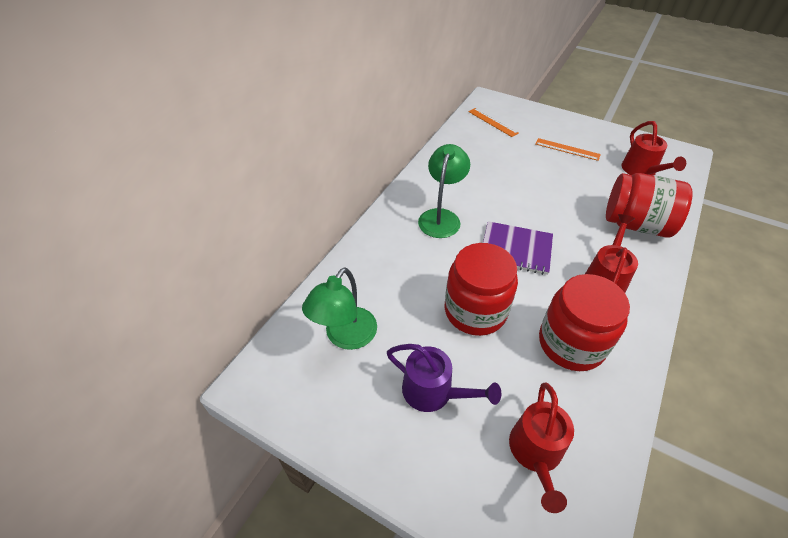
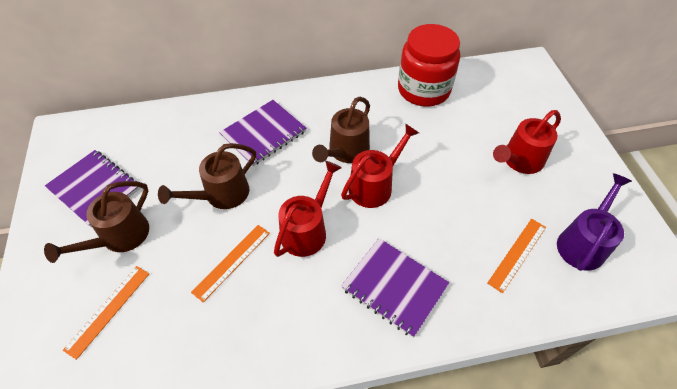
brown watering can: none = 0 -> [44,181,149,263] [158,143,256,209] [312,97,370,163] = 3
green lamp: [302,267,377,350] [418,144,470,238] = 2 -> none = 0
orange ruler: [468,108,519,137] [535,138,601,161] = 2 -> [63,266,149,360] [191,225,270,302] [487,219,546,293] = 3
purple notebook: [483,221,553,275] = 1 -> [45,150,140,227] [219,100,306,166] [341,238,449,338] = 3
red jar: [445,243,518,336] [539,274,630,371] [606,173,693,238] = 3 -> [398,24,460,107] = 1

